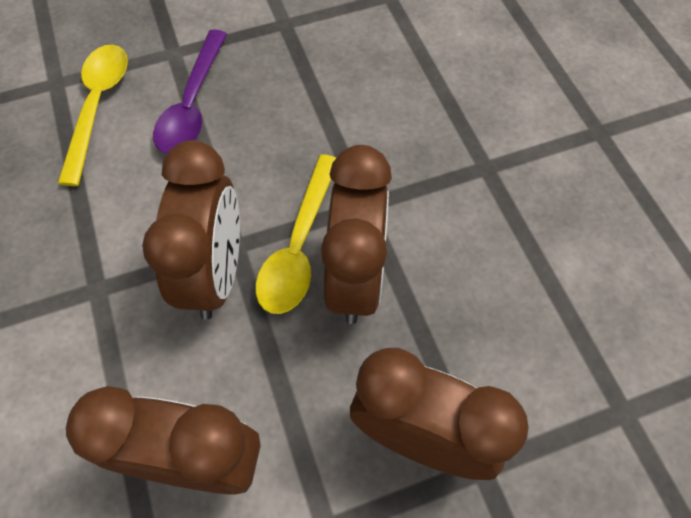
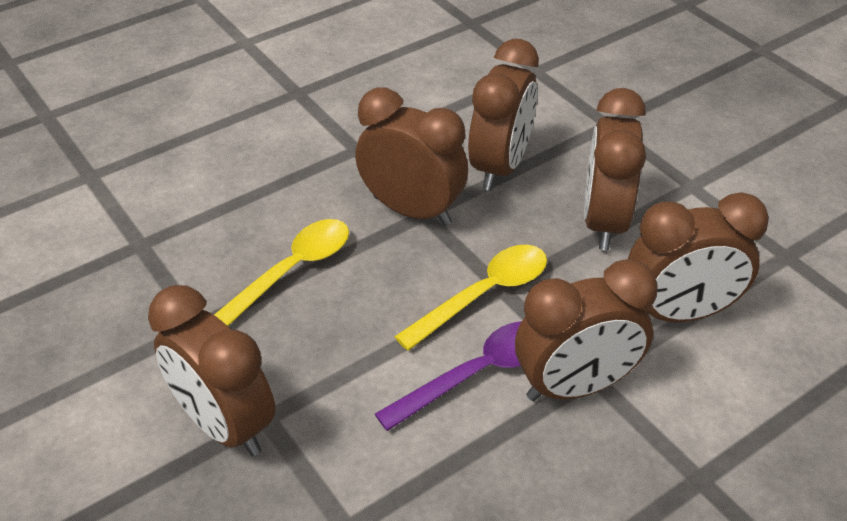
brown clock: [66,386,261,495] [142,140,240,320] [321,145,392,324] [350,348,529,480] = 4 -> [148,285,276,456] [355,87,468,226] [468,39,539,191] [515,259,658,401] [584,88,646,250] [628,192,769,322] = 6

